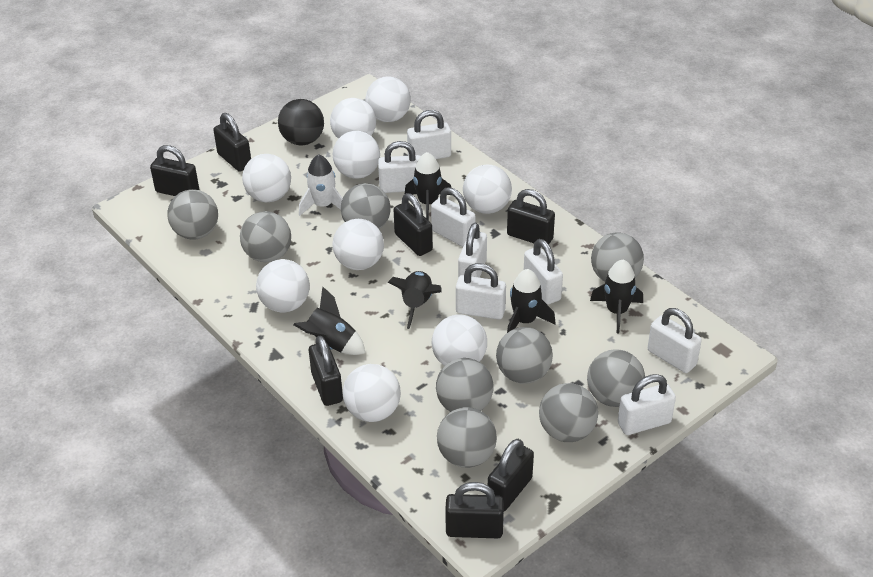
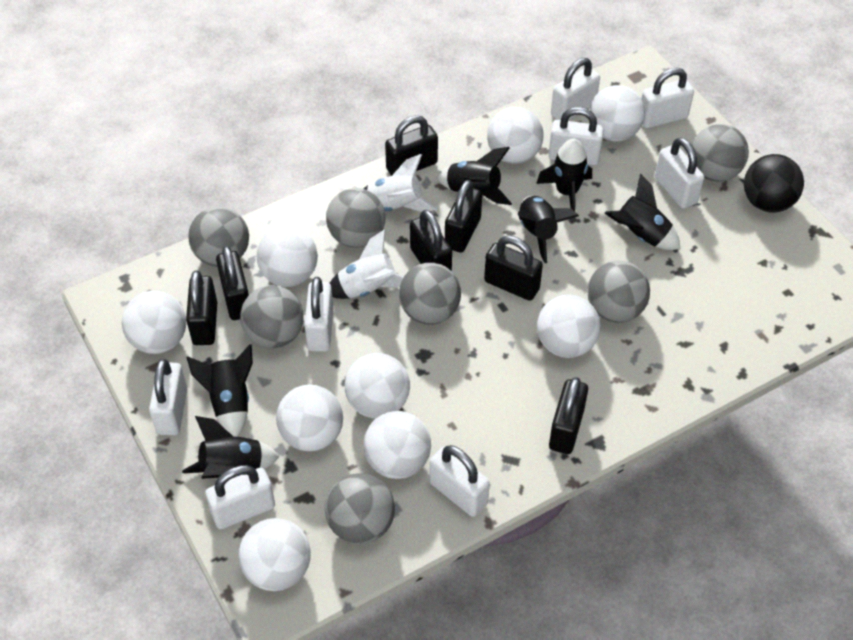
black rocket: [293,286,365,355] [388,271,442,329] [405,152,451,220] [507,269,556,333] [590,260,643,333] = 5 -> [182,416,279,479] [187,344,253,437] [437,147,512,205] [517,196,579,263] [536,139,592,211] [605,173,680,250] = 6
grey ball: [168,189,218,240] [240,211,291,262] [341,183,391,229] [436,358,494,412] [437,407,497,468] [496,327,553,384] [539,383,598,442] [587,349,645,407] [591,232,644,281] = 9 -> [188,207,249,267] [240,285,304,348] [325,473,395,544] [326,188,386,248] [399,263,461,325] [587,261,650,323] [692,124,749,182] = 7
white rocket: [299,154,343,216] = 1 -> [330,229,403,299] [363,154,437,212] = 2

